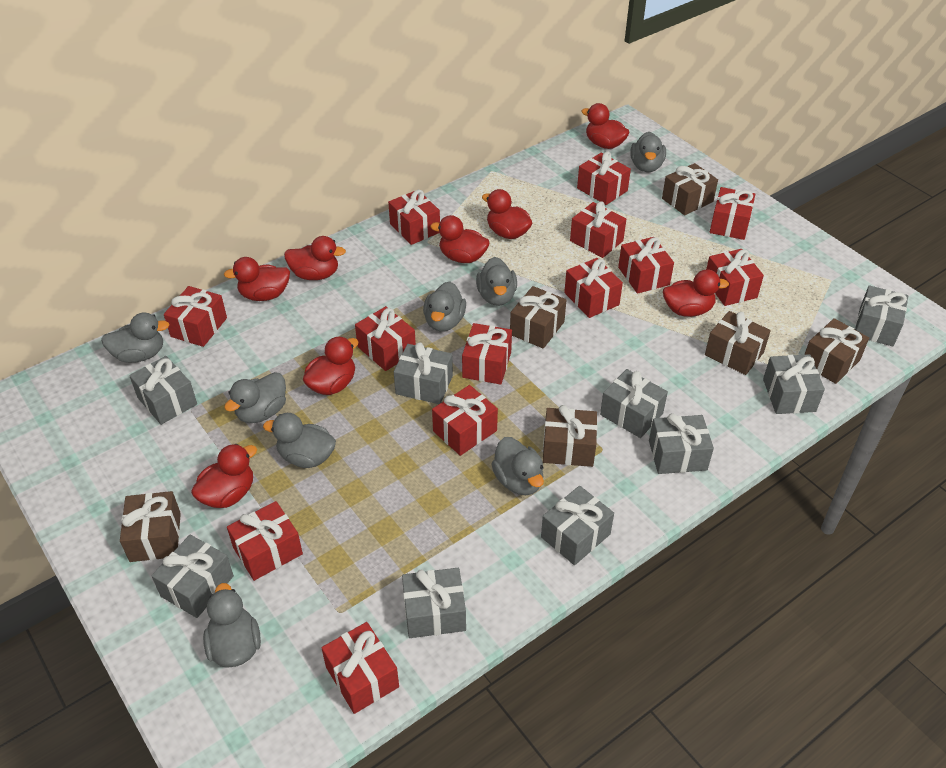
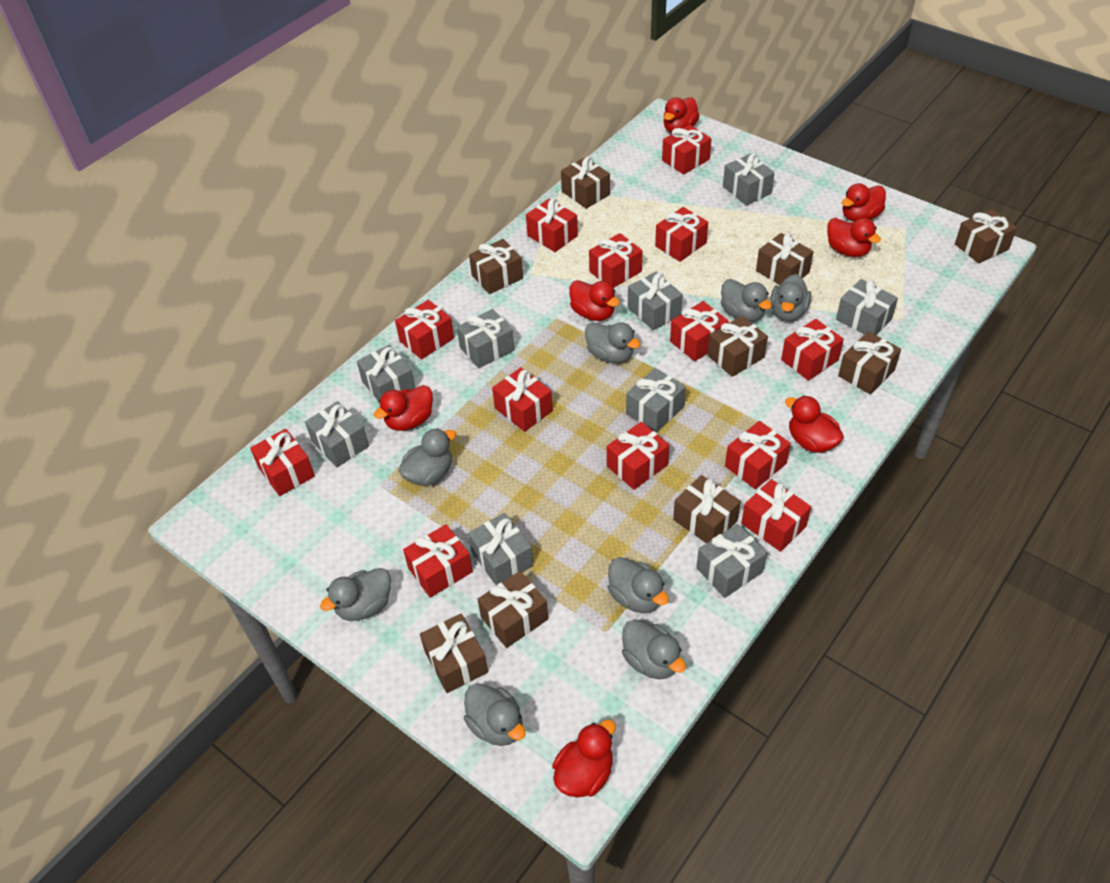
brown gift: [120,491,181,562] [510,286,566,349] [543,405,597,467] [662,163,718,216] [705,311,771,375] [804,318,869,384] = 6 -> [420,613,488,693] [469,239,523,294] [478,571,548,648] [561,157,610,209] [673,475,741,543] [708,316,768,377] [756,233,814,285] [838,331,901,395] [955,209,1017,263] = 9
red duck: [191,444,257,508] [224,257,290,301] [284,236,346,280] [303,336,359,395] [430,215,490,263] [482,189,532,239] [581,103,630,149] [663,269,729,317] = 8 -> [374,385,433,431] [552,719,615,798] [569,280,620,321] [663,97,700,133] [785,395,844,453] [827,218,881,257] [842,183,886,222] = 7

